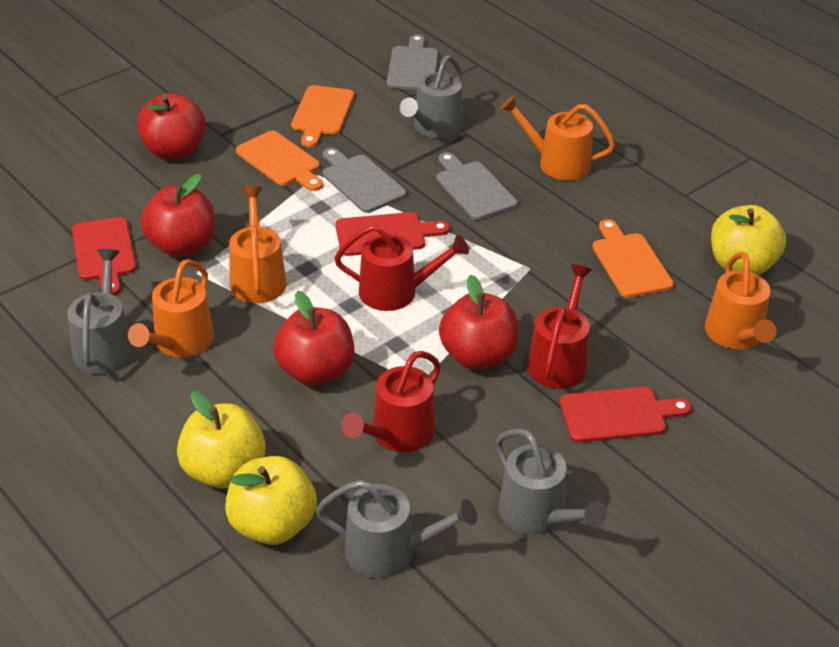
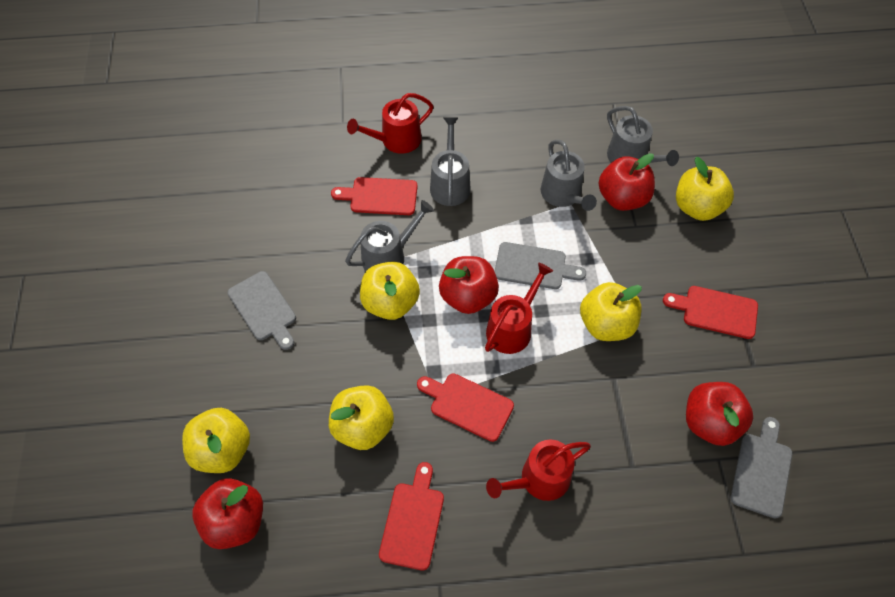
orange cutting board: [236,131,323,191] [291,85,354,147] [592,219,674,298] = 3 -> none = 0
orange watering can: [128,259,214,358] [229,186,287,303] [500,95,615,180] [705,252,777,350] = 4 -> none = 0
red cutting board: [72,217,136,296] [335,212,450,256] [560,387,691,443] = 3 -> [331,177,418,215] [379,462,444,571] [417,373,514,442] [663,286,758,339] = 4
yellow apple: [177,391,266,488] [225,456,317,545] [711,205,786,275] = 3 -> [182,408,250,473] [329,385,394,450] [360,261,420,320] [580,282,642,341] [676,157,734,221] = 5

